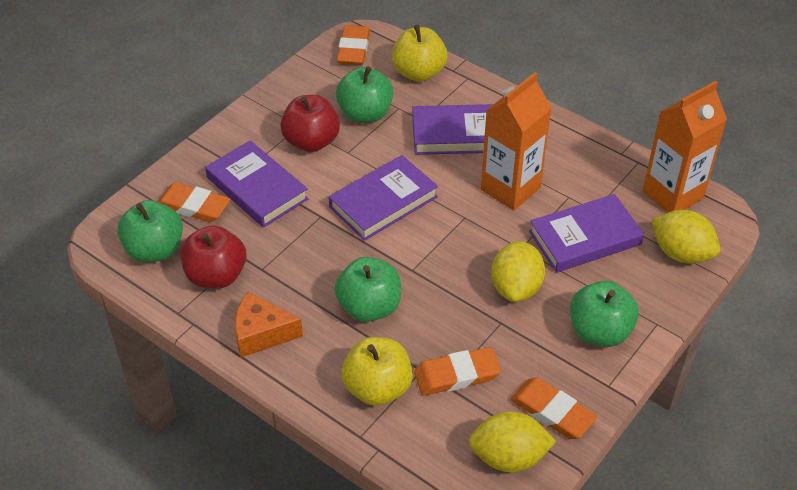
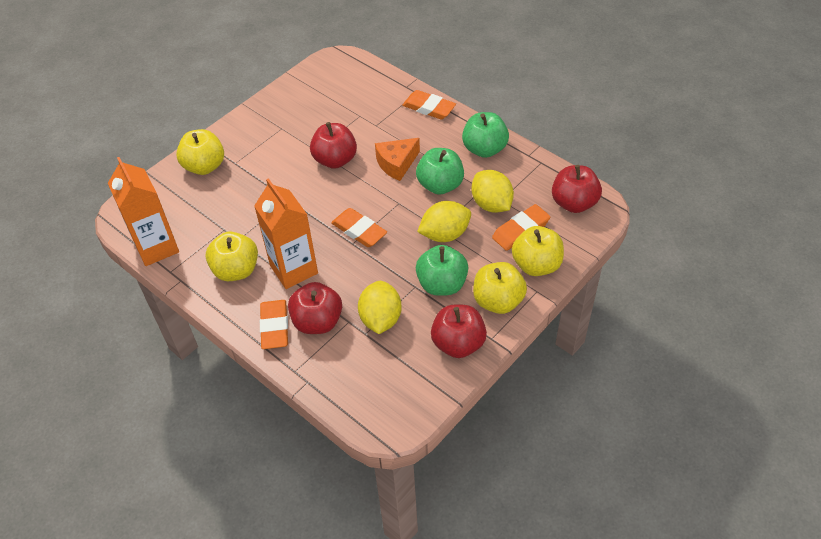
green apple: [117,200,183,262] [334,257,401,322] [336,66,393,123] [570,281,639,347] = 4 -> [416,148,464,195] [416,245,468,296] [462,112,509,158] = 3
purple book: [205,140,308,228] [329,155,438,241] [412,104,493,155] [529,194,644,273] = 4 -> none = 0
red apple: [181,225,246,289] [280,95,340,152] = 2 -> [288,282,342,334] [310,122,357,169] [431,305,487,358] [552,165,602,213] = 4
yellow apple: [341,337,413,406] [392,25,448,82] = 2 -> [176,129,224,175] [206,232,258,281] [473,262,527,314] [512,226,564,276] = 4

